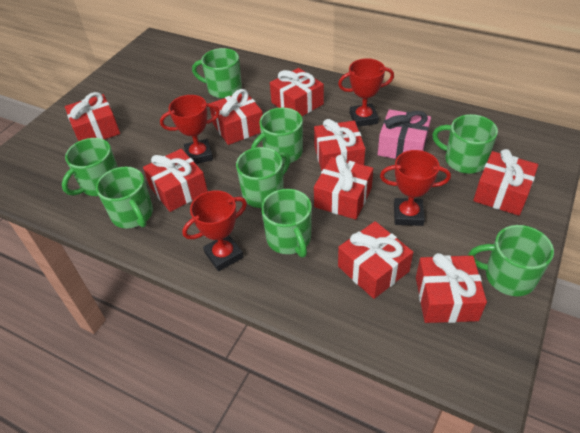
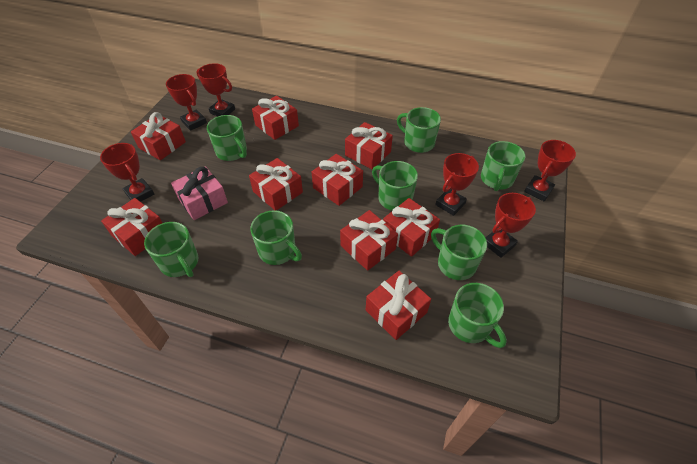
red trophy: [160,95,220,164] [182,190,247,271] [338,58,394,127] [380,150,451,226] = 4 -> [100,143,154,202] [166,74,207,131] [196,63,235,116] [435,153,479,216] [485,193,536,258] [524,140,576,201] = 6

